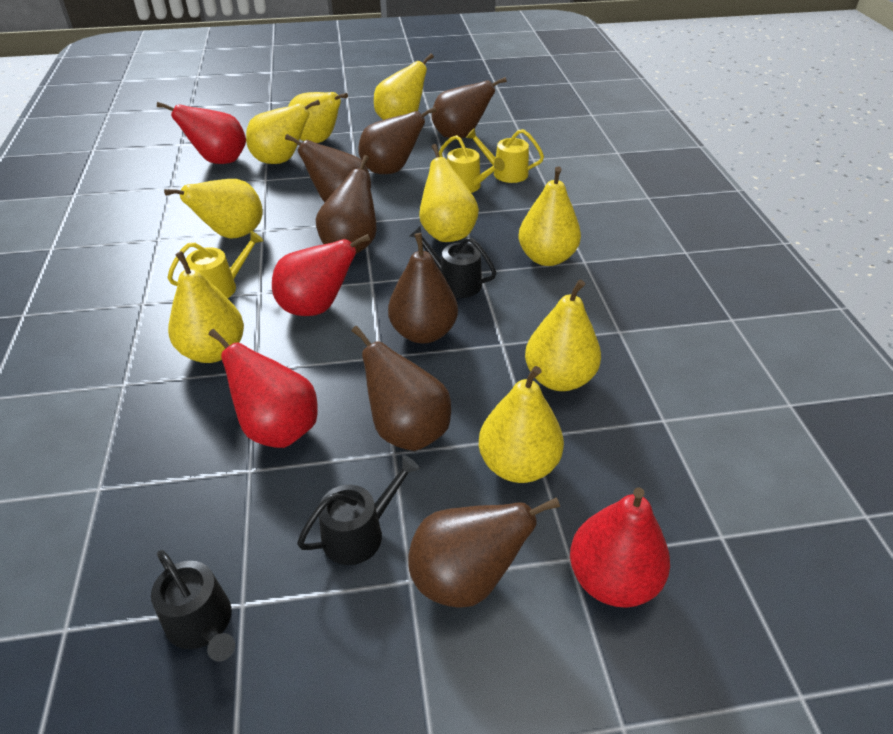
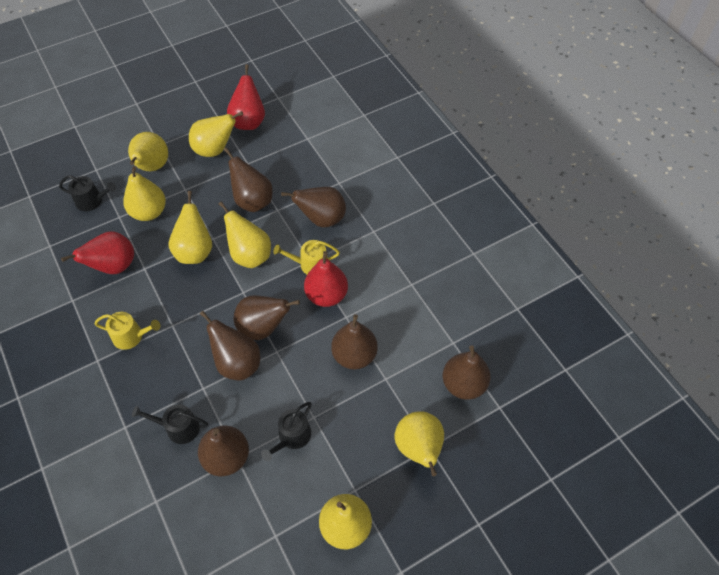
red pear: [157,102,246,164] [209,329,318,448] [272,234,370,316] [570,487,670,608] = 4 -> [61,231,134,274] [227,64,265,130] [304,251,348,307] = 3
yellow pear: [164,179,263,239] [168,251,244,363] [246,100,320,164] [288,92,348,143] [374,53,434,120] [419,144,479,242] [479,366,564,483] [518,166,581,266] [525,280,601,391] = 9 -> [123,166,166,221] [128,132,168,171] [169,191,212,264] [189,111,243,157] [219,201,271,268] [319,494,372,549] [395,411,444,476] = 7
yellow watering can: [167,231,263,298] [439,135,505,193] [466,128,544,183] = 3 -> [94,312,160,350] [273,240,340,274] = 2

